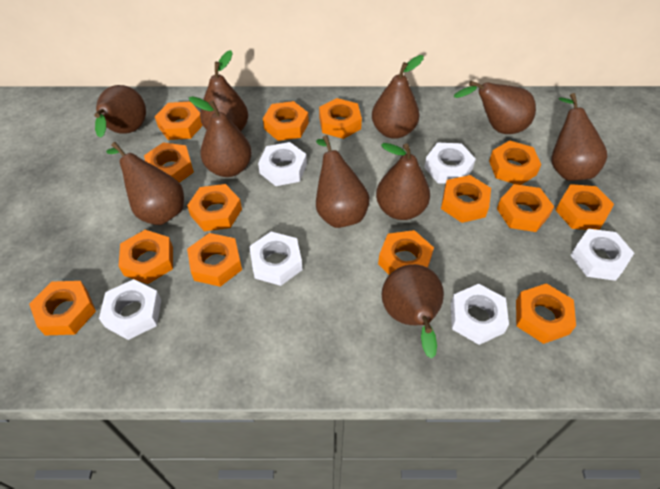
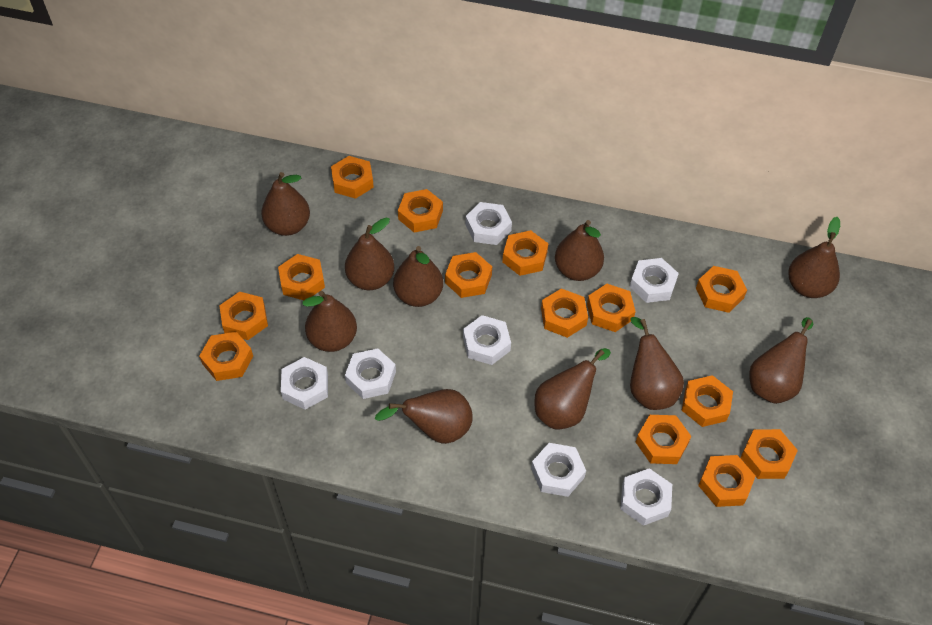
white nut: [99,279,161,340] [249,232,302,286] [258,142,307,186] [424,143,476,184] [451,284,509,345] [570,229,634,281] = 6 -> [281,357,328,410] [345,348,396,399] [463,315,511,365] [466,202,512,245] [531,443,586,497] [621,468,672,526] [630,258,679,303] = 7

